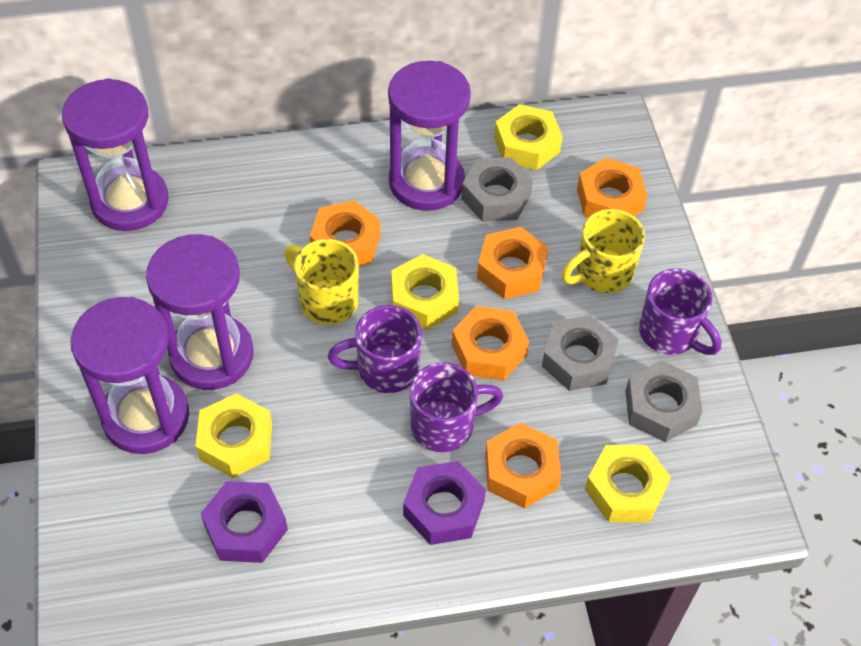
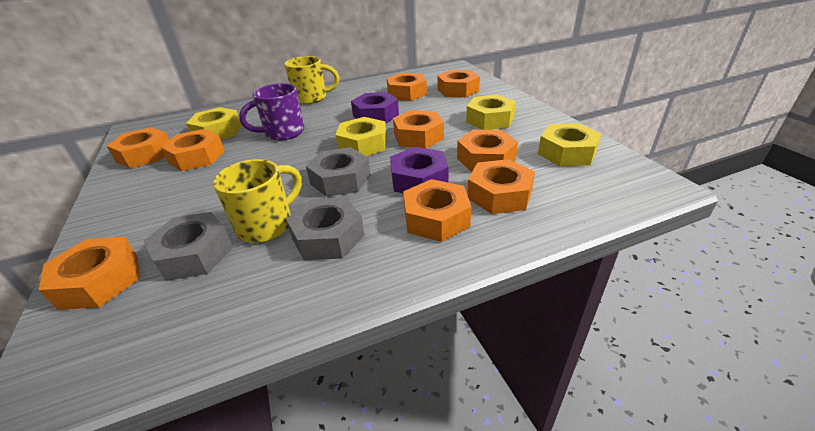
orange nut: [310,200,381,266] [452,306,529,381] [477,227,549,299] [485,423,561,509] [577,158,647,218] = 5 -> [39,237,140,310] [107,127,169,168] [160,129,225,171] [387,73,427,101] [393,110,444,148] [403,179,471,242] [437,70,480,98] [457,130,518,172] [467,159,535,214] = 9
purple hourglass: [62,78,169,231] [70,297,189,454] [146,234,254,390] [388,61,471,211] = 4 -> none = 0
purple mug: [328,305,422,393] [410,362,503,452] [639,268,721,355] = 3 -> [239,83,305,140] = 1

